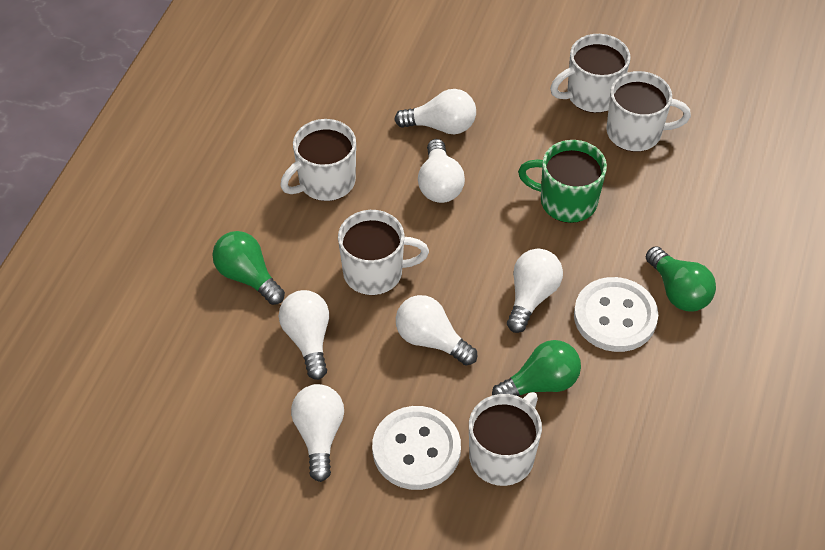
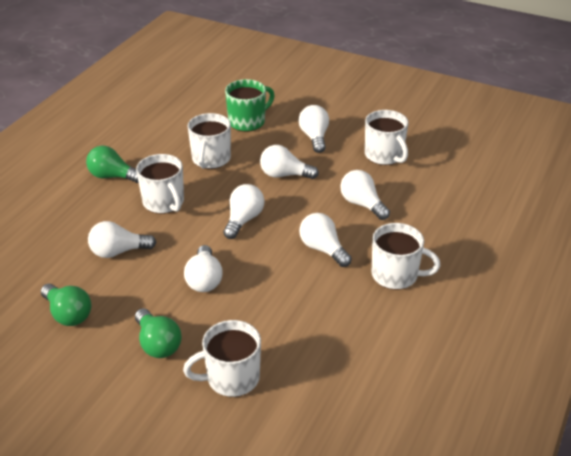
white button: [372,406,461,490] [574,277,658,352] = 2 -> none = 0
white light bulb: [279,290,329,380] [291,384,344,482] [394,89,476,134] [396,295,477,366] [418,139,465,203] [507,249,563,333] = 6 -> [88,221,157,258] [184,245,223,292] [223,184,264,239] [260,145,319,179] [298,105,329,153] [299,213,352,267] [340,170,390,220] = 7

